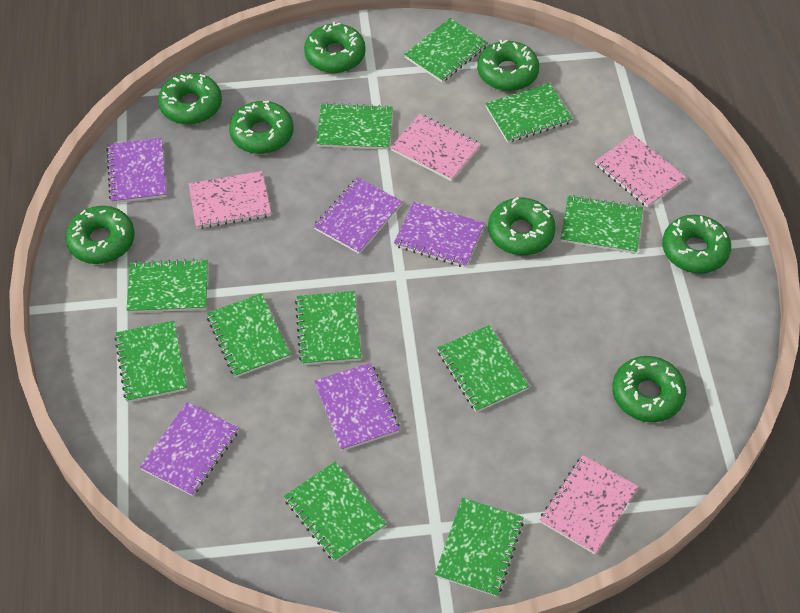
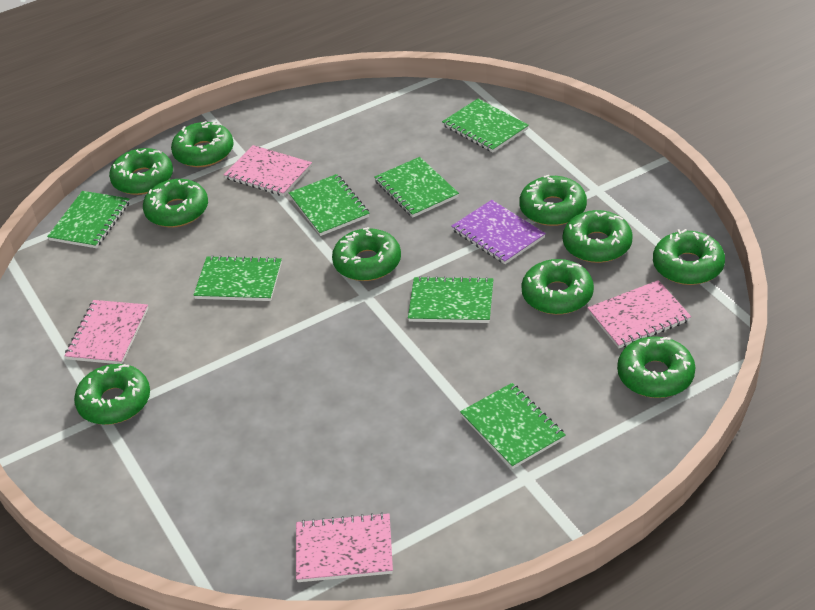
green donut: [66,206,135,264] [158,73,222,125] [229,101,293,154] [304,22,366,73] [477,40,539,91] [488,197,556,255] [612,356,686,422] [662,215,731,273] = 8 -> [74,364,150,425] [109,148,173,195] [143,179,208,227] [171,121,234,167] [332,227,401,281] [519,175,587,226] [521,259,594,315] [563,210,633,263] [617,336,695,398] [653,229,725,285] = 10
green notebook: [114,321,187,402] [126,258,208,313] [207,293,291,378] [284,462,387,562] [295,291,361,365] [316,103,393,150] [404,18,488,82] [435,498,524,597] [437,325,529,412] [485,83,573,143] [561,195,643,254] = 11 -> [47,191,130,248] [193,255,282,301] [289,174,370,236] [374,157,459,217] [408,276,493,323] [442,99,529,152] [460,383,566,469] = 7
purple notebook: [106,138,167,203] [140,402,239,496] [313,177,403,254] [314,363,400,451] [394,201,485,268] = 5 -> [451,200,546,264] = 1

